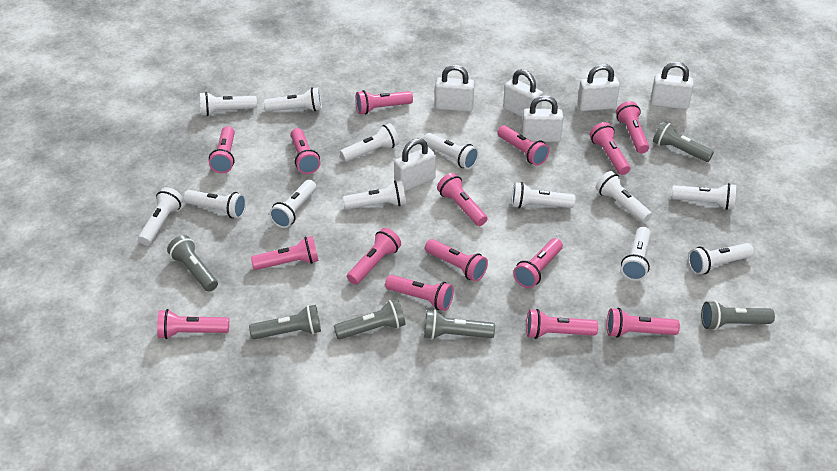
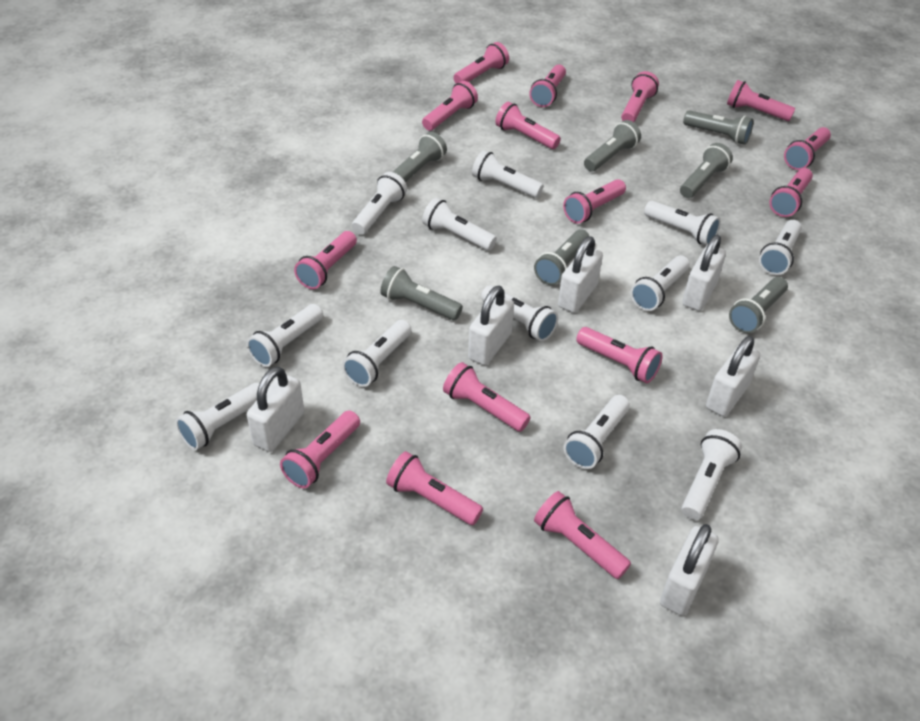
grey flashlight: [167,235,218,292] [249,305,321,339] [334,299,406,339] [424,310,495,339] [653,121,714,162] [701,301,775,330] = 6 -> [380,266,463,320] [393,132,447,182] [534,229,589,285] [584,120,641,172] [680,143,733,198] [683,110,754,145] [729,277,788,333] = 7
white flashlight: [138,187,183,245] [183,190,246,218] [200,92,257,116] [264,87,322,112] [269,180,316,228] [340,123,399,162] [343,180,406,209] [423,133,479,169] [512,182,575,208] [596,171,652,223] [621,227,651,281] [672,183,736,210] [688,243,754,275] = 13 -> [175,383,260,450] [247,304,323,367] [342,320,412,387] [352,172,407,235] [422,198,497,251] [472,150,544,198] [481,285,559,341] [563,395,630,469] [630,255,690,311] [644,201,721,245] [682,429,742,520] [759,220,802,275] = 12

